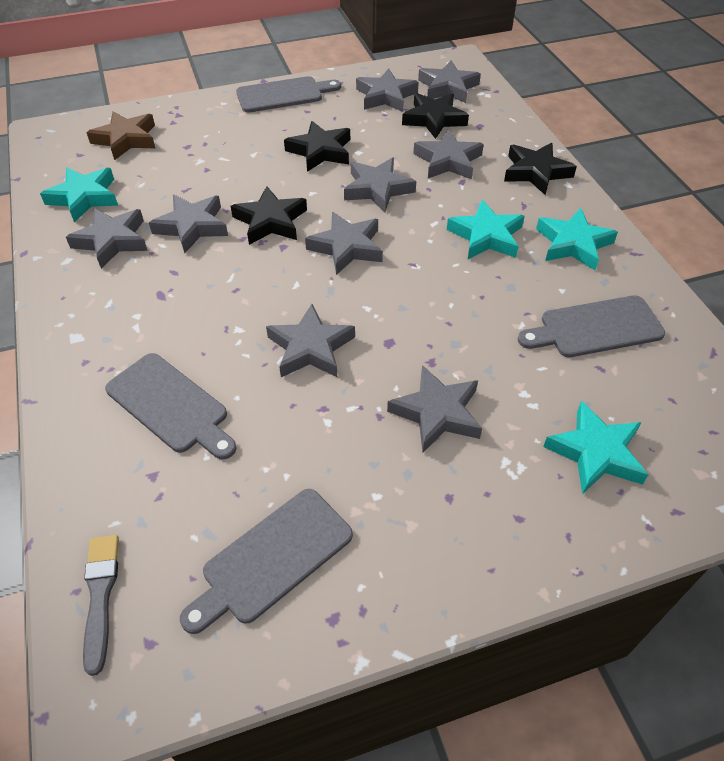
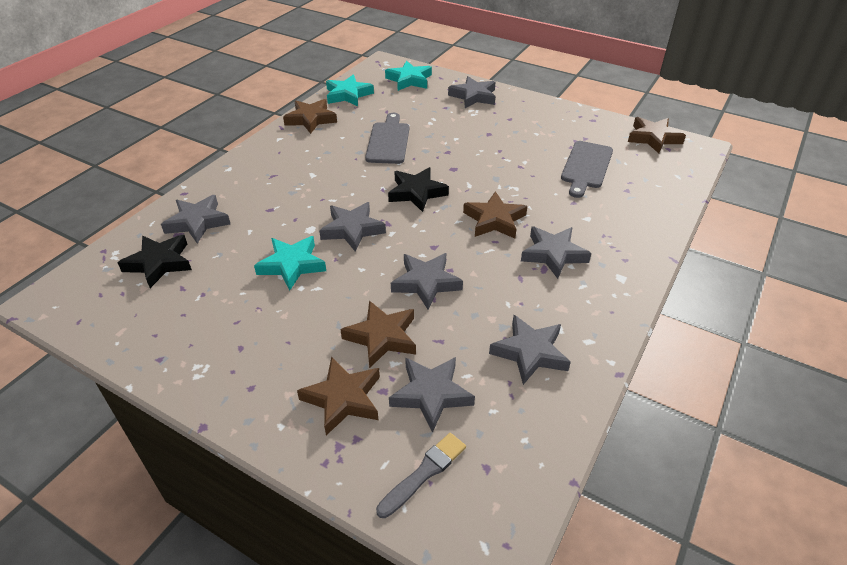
black star: [231,186,307,245] [284,121,350,172] [402,93,469,139] [504,143,577,195] = 4 -> [117,235,192,288] [388,167,449,212] = 2
brown star: [86,111,155,160] = 1 -> [283,99,337,134] [297,357,380,435] [340,301,416,368] [463,191,527,238] [628,117,686,154] = 5
grey cutting board: [105,353,237,460] [180,489,353,634] [236,76,341,113] [518,295,665,357] = 4 -> [365,113,409,164] [561,141,613,198] = 2
grey star: [66,208,148,269] [149,195,228,253] [266,304,355,377] [305,212,383,275] [344,158,416,212] [356,69,419,112] [387,365,482,452] [413,130,484,179] [418,61,481,103] = 9 -> [161,195,230,244] [319,202,386,252] [389,357,475,433] [391,253,463,309] [448,76,496,108] [489,315,571,385] [521,227,591,279] = 7
turquoise star: [40,167,118,222] [447,200,525,259] [536,208,618,270] [543,401,648,494] = 4 -> [254,236,326,290] [326,75,374,106] [385,61,432,91] = 3

